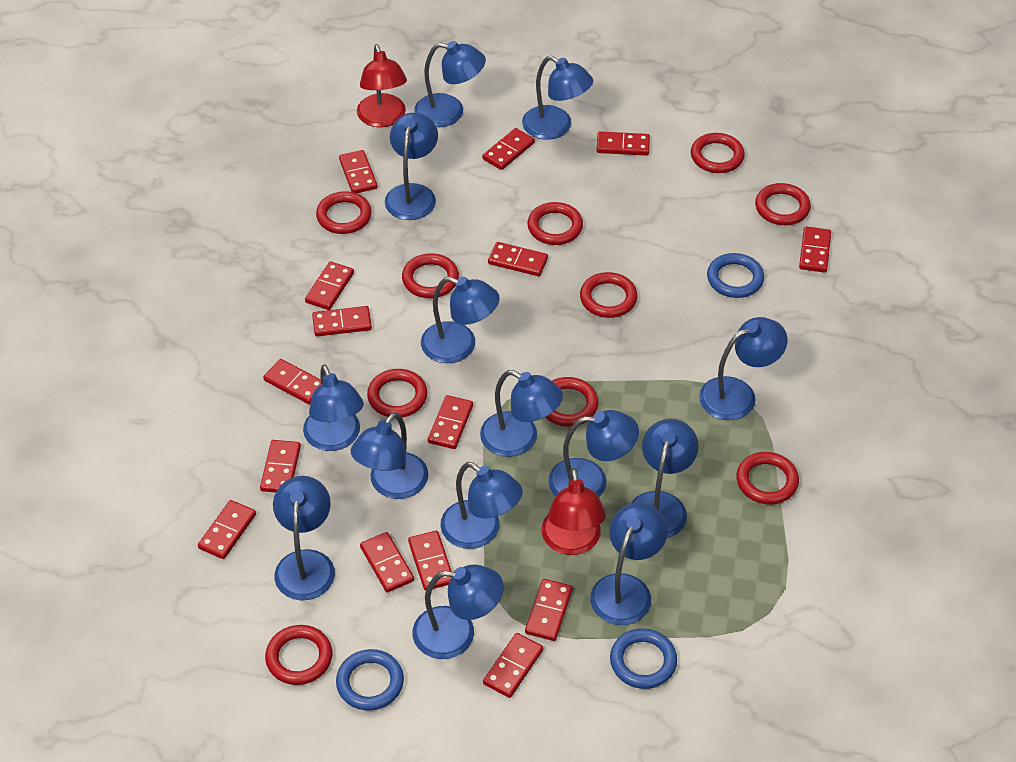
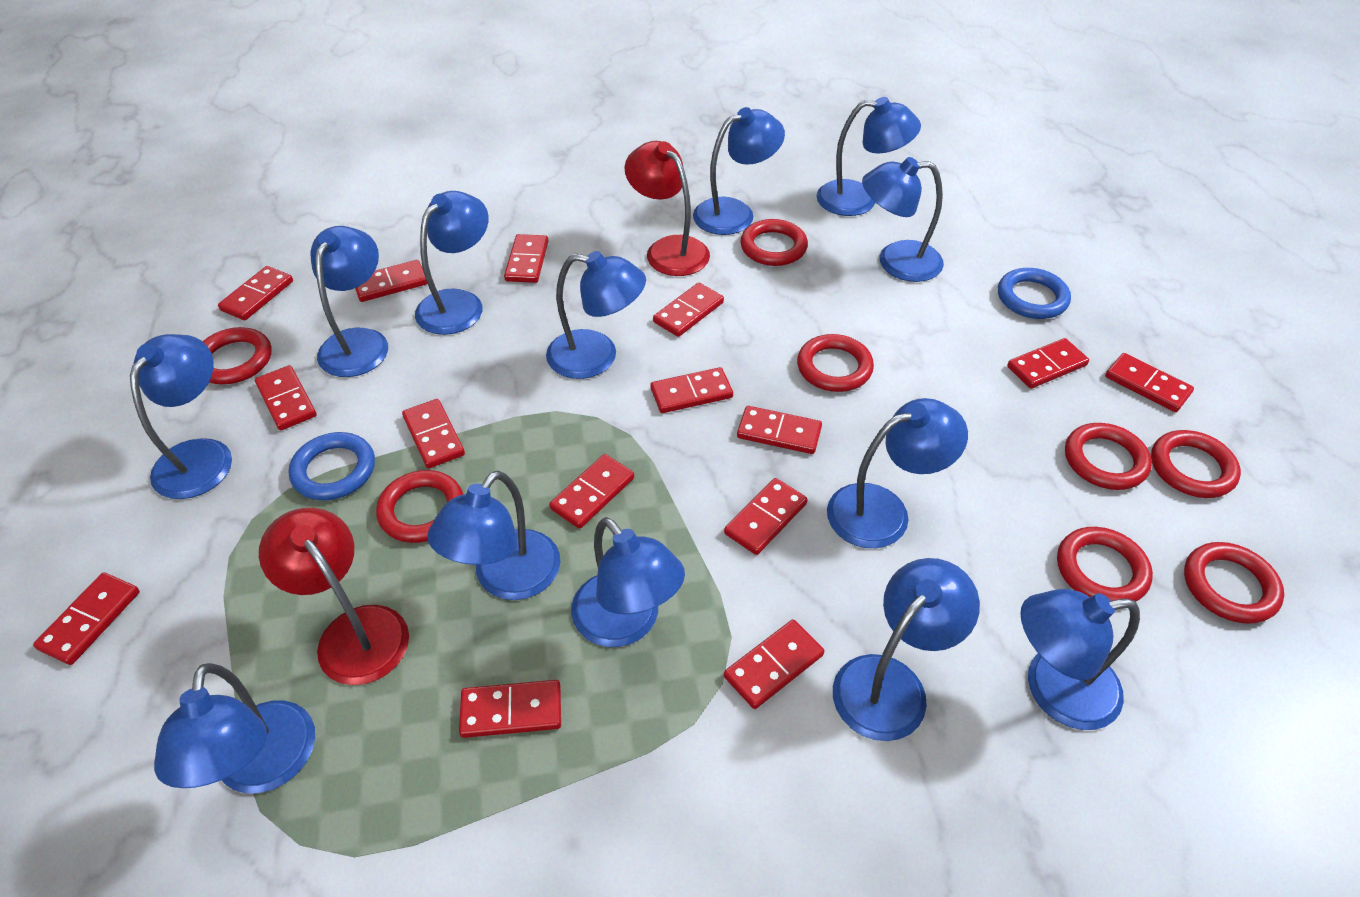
blue lamp: [273,476,335,600] [303,364,364,451] [351,412,429,499] [385,113,438,220] [413,565,504,659] [414,41,486,127] [421,277,500,363] [440,462,523,549] [480,370,563,457] [522,56,593,140] [548,410,639,497] [590,503,667,625] [631,419,699,539] [699,317,788,420] = 14 -> [130,334,232,499] [154,663,315,793] [310,226,388,377] [415,191,489,335] [427,471,561,600] [546,251,646,379] [571,517,685,647] [693,107,785,235] [816,97,921,216] [827,398,968,548] [833,558,980,741] [862,157,944,282] [1020,589,1140,730] = 13
blue ring: [336,649,404,711] [610,628,677,689] [707,253,764,298] = 3 -> [289,432,375,500] [998,268,1071,319] = 2
red ring: [265,625,332,685] [316,191,372,234] [367,369,428,418] [402,253,459,298] [527,202,583,245] [545,377,598,427] [580,272,637,318] [691,133,745,173] [736,452,799,505] [755,183,811,225] = 10 -> [203,327,272,384] [376,470,463,543] [740,219,808,266] [797,334,874,392] [1057,527,1153,602] [1065,423,1152,490] [1151,430,1241,498] [1184,542,1284,624] = 8

